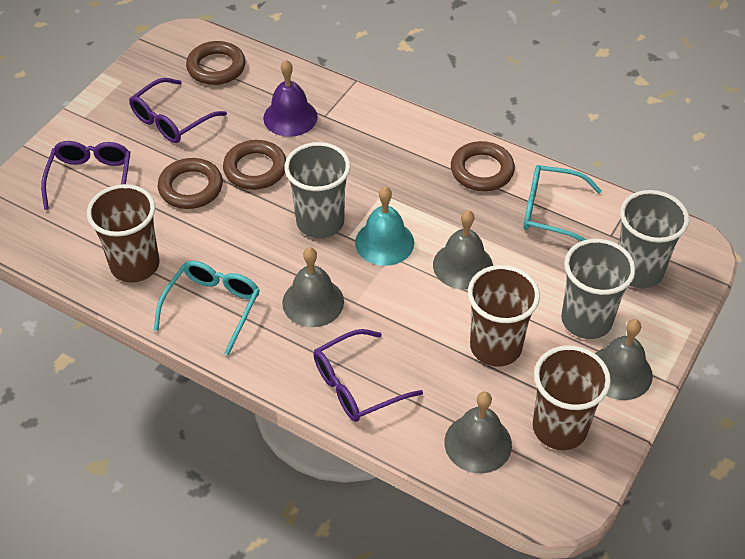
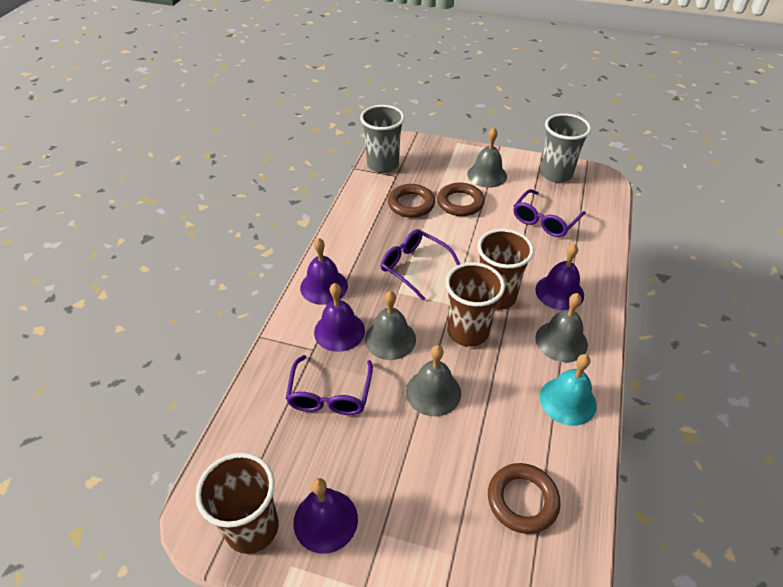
brown ring: [158,158,223,209] [186,41,245,85] [223,140,286,190] [451,141,515,191] = 4 -> [388,184,435,218] [437,183,485,216] [488,463,560,534] = 3
grey cup: [284,142,350,238] [561,239,636,339] [618,190,689,288] = 3 -> [360,105,404,173] [540,113,591,183] = 2
purple bell: [263,60,318,137] = 1 -> [293,478,358,554] [300,238,348,305] [314,283,365,352] [535,243,584,310] = 4
turquoise glasses: [154,261,260,355] [523,165,602,241] = 2 -> none = 0

